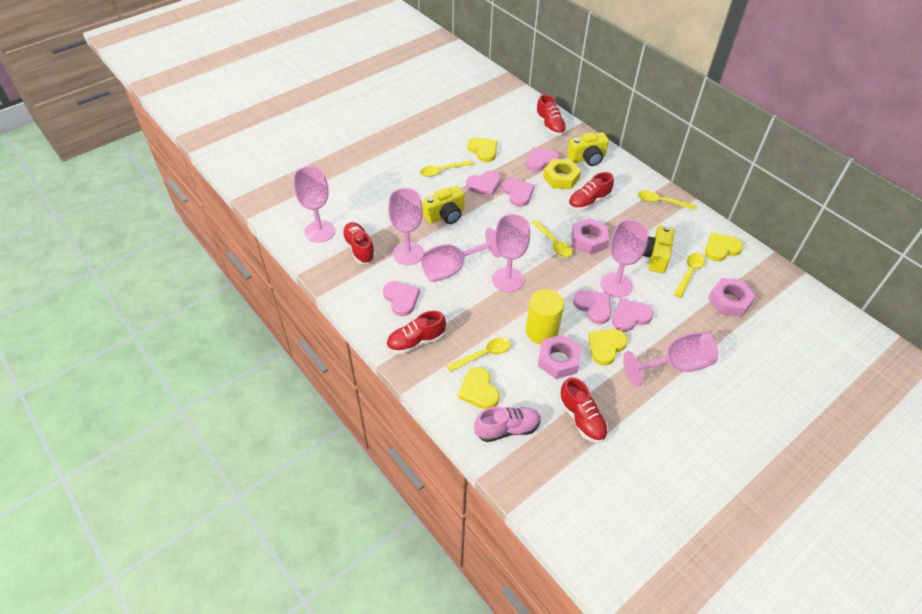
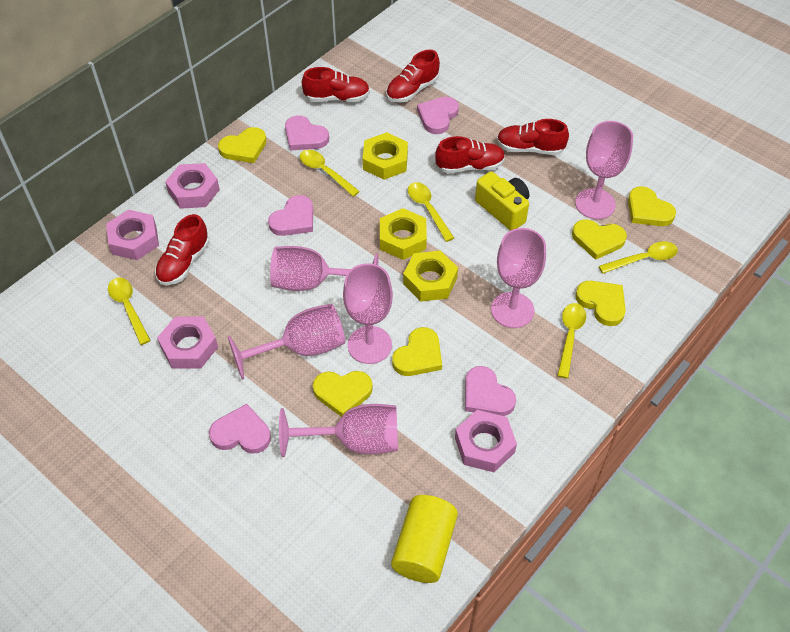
pink heart: [383,281,420,316] [466,171,501,196] [502,178,535,207] [526,147,559,172] [573,290,611,324] [612,299,653,332] = 6 -> [209,404,271,454] [268,195,313,236] [285,116,329,150] [417,97,459,134] [465,366,516,416] = 5
pink nut: [538,334,581,379] [572,218,609,255] [708,278,755,317] = 3 -> [106,210,159,260] [157,317,218,369] [165,163,220,209] [455,410,517,472] = 4
pink shoe: [474,407,541,442] = 1 -> none = 0
yellow camera: [422,186,465,224] [567,132,609,166] [643,225,675,273] = 3 -> [475,171,529,231] = 1
yellow heart: [458,367,499,409] [468,137,497,162] [588,329,628,365] [705,232,743,261] = 4 -> [218,127,267,163] [313,371,373,417] [392,327,442,376] [572,220,627,260] [575,281,626,326] [628,186,676,226] = 6
yellow nut: [543,159,581,189] = 1 -> [363,132,408,180] [380,208,427,260] [403,250,458,302] = 3

